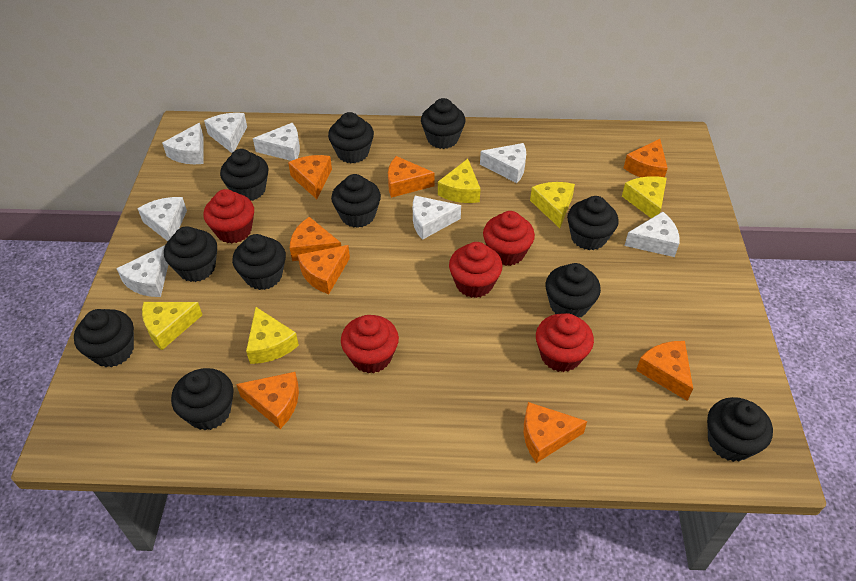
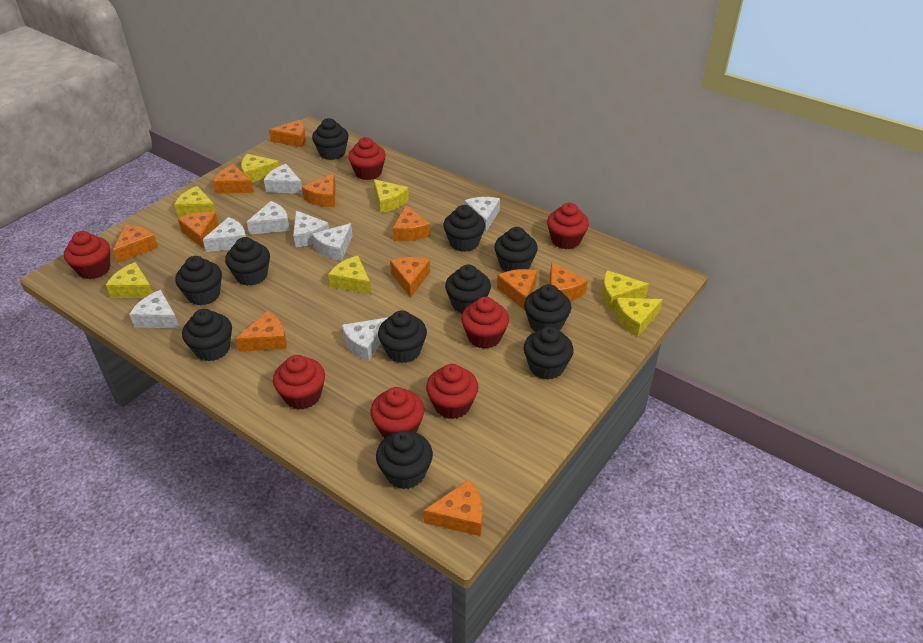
orange cheese: [236,372,299,429] [288,155,332,199] [290,217,341,261] [298,245,350,294] [388,156,435,198] [524,402,587,463] [624,139,667,177] [636,341,693,401] = 8 -> [113,225,158,263] [178,212,219,249] [213,164,254,194] [235,311,287,352] [269,120,306,148] [302,173,336,207] [390,257,430,298] [393,205,430,241] [424,479,483,536] [497,269,537,310] [550,262,588,301] = 11
red cupcake: [204,189,254,243] [341,315,399,373] [449,242,502,298] [483,211,535,266] [536,313,594,372] = 5 -> [64,231,110,279] [273,355,325,410] [348,137,386,180] [370,387,424,438] [426,364,478,419] [461,297,509,349] [547,203,589,249] = 7
yellow cheese: [142,302,202,350] [246,307,299,364] [438,159,481,203] [530,182,575,228] [622,176,667,218] = 5 -> [106,262,153,298] [174,186,217,217] [241,154,280,182] [328,256,371,294] [374,179,409,213] [602,270,649,310] [614,298,663,337] = 7

